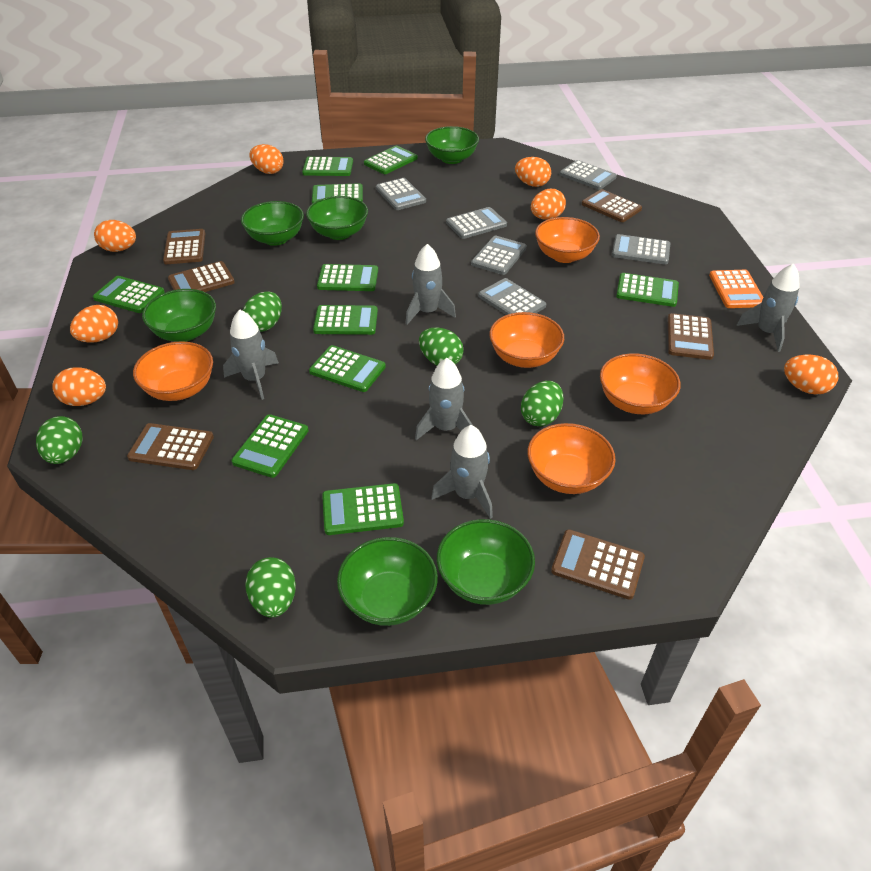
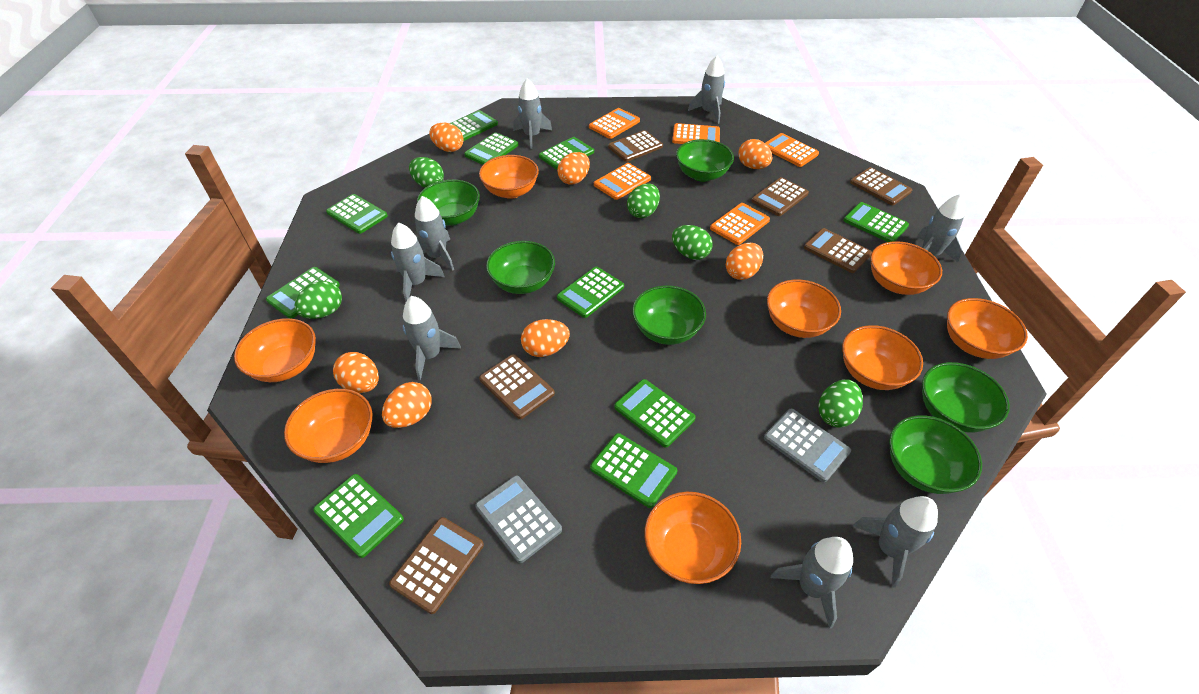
grey calculator: [376,178,426,210] [446,207,507,239] [471,236,527,275] [478,278,546,315] [560,160,617,190] [612,234,670,265] = 6 -> [475,475,562,563] [764,409,851,482] = 2
grey rocket: [223,310,279,400] [405,244,456,325] [415,358,473,440] [431,425,493,519] [736,263,800,352] = 5 -> [391,223,445,302] [403,296,461,380] [415,196,454,271] [513,78,552,149] [688,56,725,124] [771,537,853,629] [853,496,938,588] [917,194,965,262] = 8
orange bowl: [133,341,213,401] [489,312,564,368] [528,423,616,494] [535,217,600,263] [600,353,681,414] = 5 -> [234,318,316,382] [284,389,373,463] [479,155,539,199] [644,492,741,584] [767,280,841,338] [842,325,923,390] [870,241,942,295] [947,298,1028,359] = 8
orange calculator: [709,270,763,308] = 1 -> [589,108,640,139] [594,163,651,200] [672,123,720,144] [710,203,770,245] [765,133,819,167] = 5

